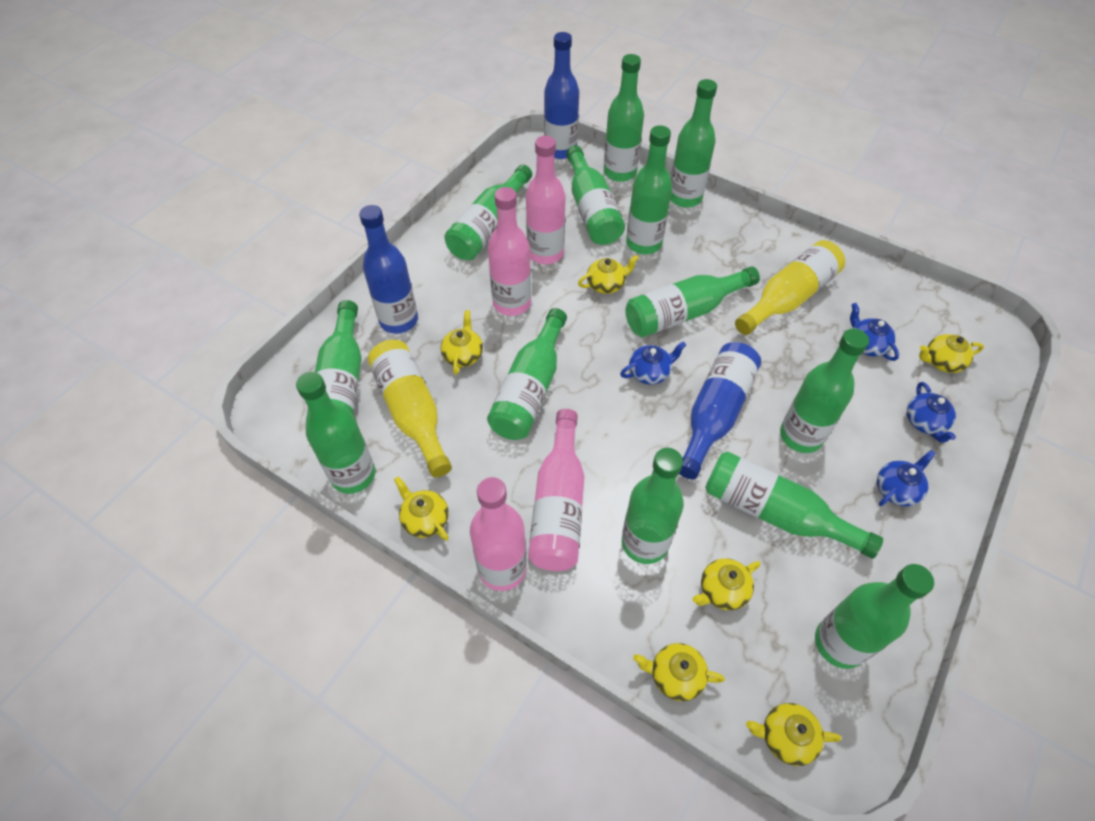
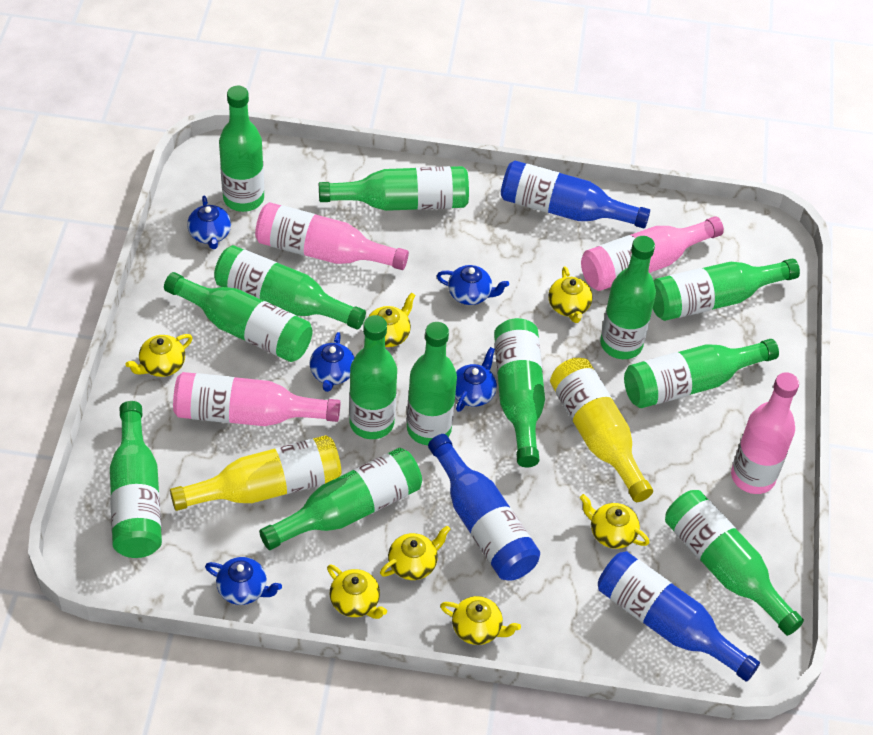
blue teapot: [620,341,686,385] [850,303,899,361] [877,450,936,506] [907,382,956,443] = 4 -> [187,196,231,249] [205,557,282,605] [309,332,355,392] [437,265,509,305] [455,347,497,412] = 5

